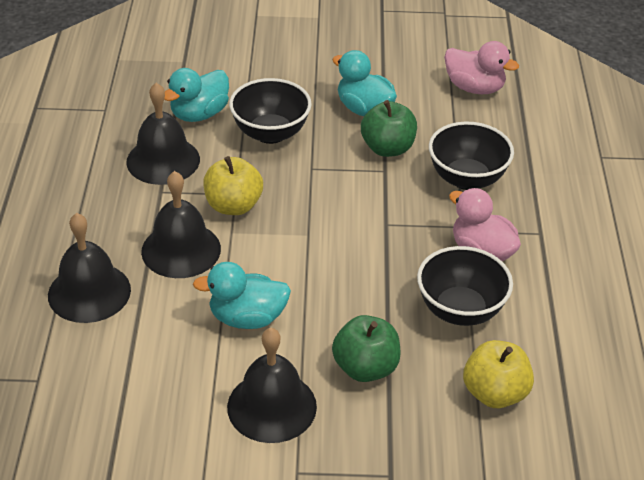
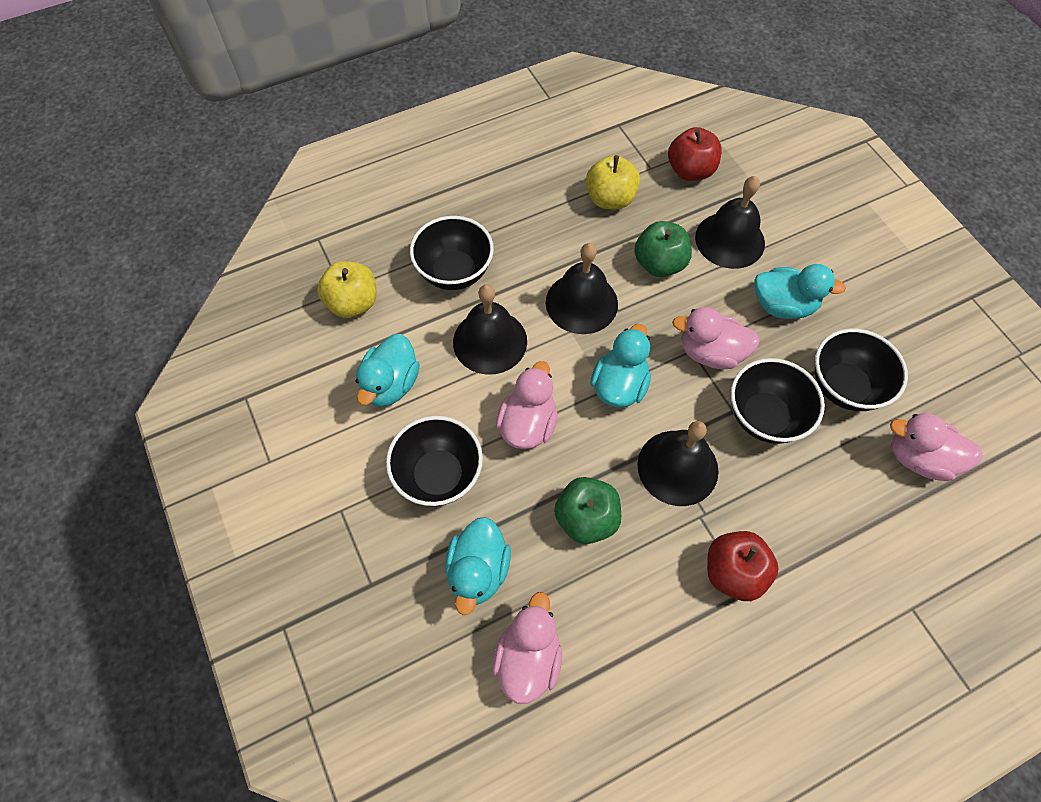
black bowl: [229,78,312,144] [417,246,513,326] [429,121,514,190] = 3 -> [386,416,483,506] [410,216,494,290] [731,358,825,444] [815,329,908,411] = 4
pink duck: [444,41,519,94] [449,188,521,261] = 2 -> [492,592,562,704] [496,361,557,449] [672,307,760,369] [890,413,983,481] = 4
red apple: none = 0 -> [668,127,722,181] [707,531,779,601] = 2
turquoise duck: [164,68,229,122] [193,262,291,329] [332,50,397,116] = 3 -> [356,334,420,407] [445,517,511,615] [590,324,651,407] [754,264,846,319] = 4

